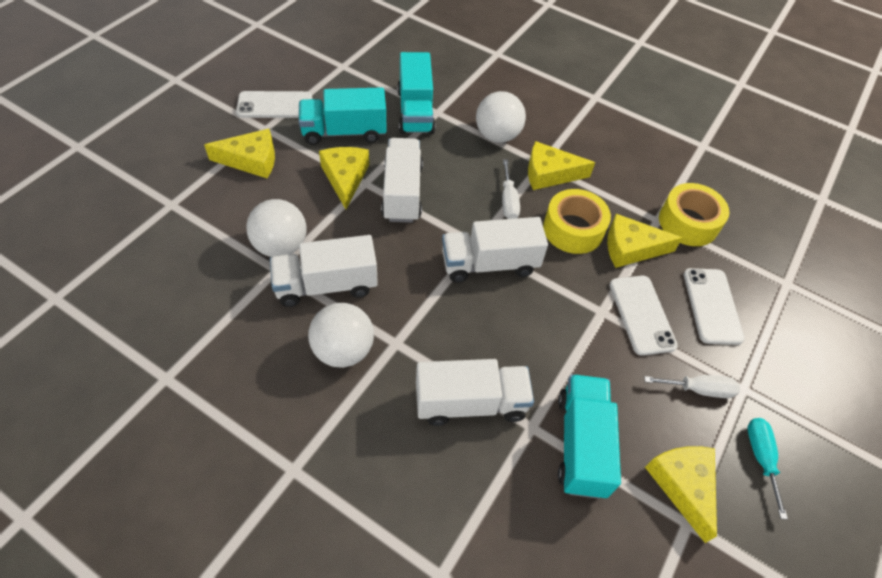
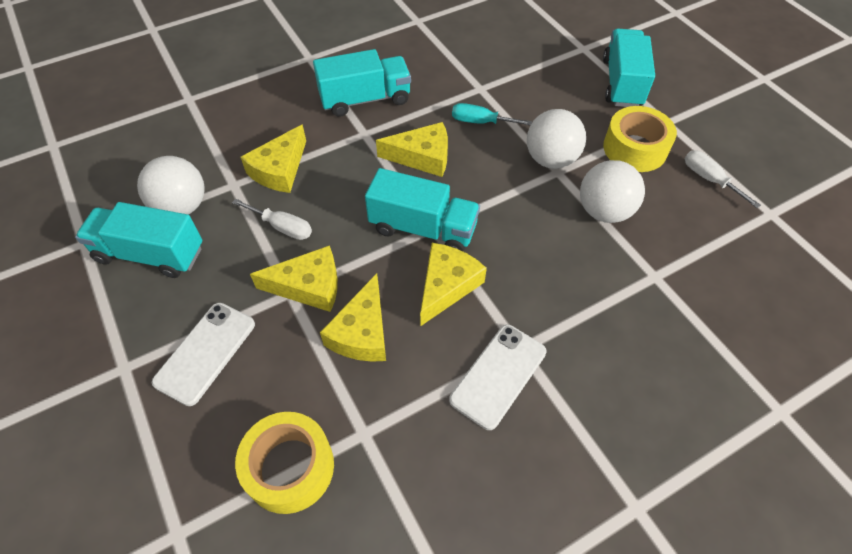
turquoise truck: [299,87,387,145] [397,52,436,134] [558,374,621,499] = 3 -> [75,202,202,278] [313,49,411,117] [365,168,480,251] [603,29,655,107] = 4
white phone: [236,91,312,118] [610,276,678,356] [684,268,745,345] = 3 -> [152,303,255,406] [449,325,546,430] = 2
white truck: [270,235,378,307] [381,138,423,223] [416,359,534,426] [442,217,548,283] = 4 -> none = 0

